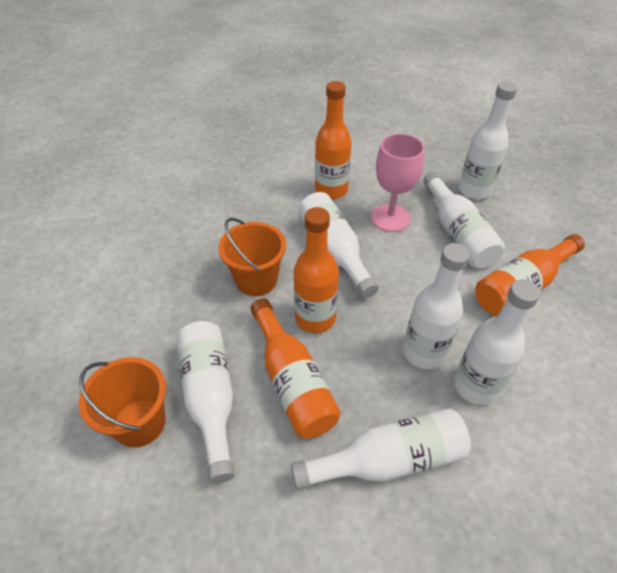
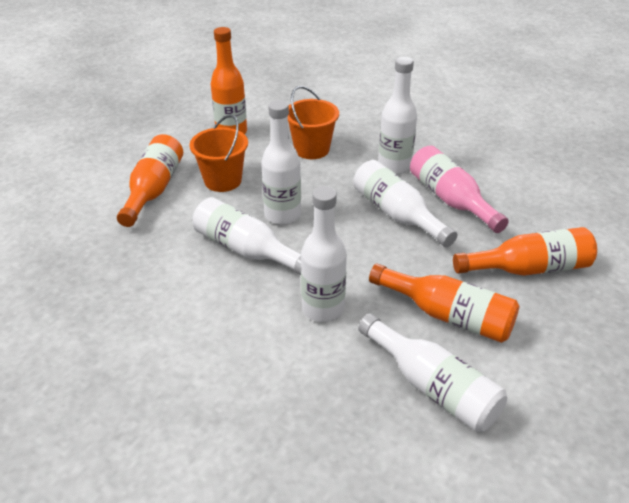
pink bottle: none = 0 -> [410,145,509,233] = 1
pink goblet: [371,133,425,232] = 1 -> none = 0
white bottle: [176,321,235,483] [291,408,471,490] [298,192,379,298] [403,243,470,370] [423,172,505,268] [454,279,540,405] [458,81,517,200] = 7 -> [193,197,301,275] [261,100,301,225] [301,186,347,322] [353,160,457,247] [358,313,507,432] [378,57,417,174] = 6

